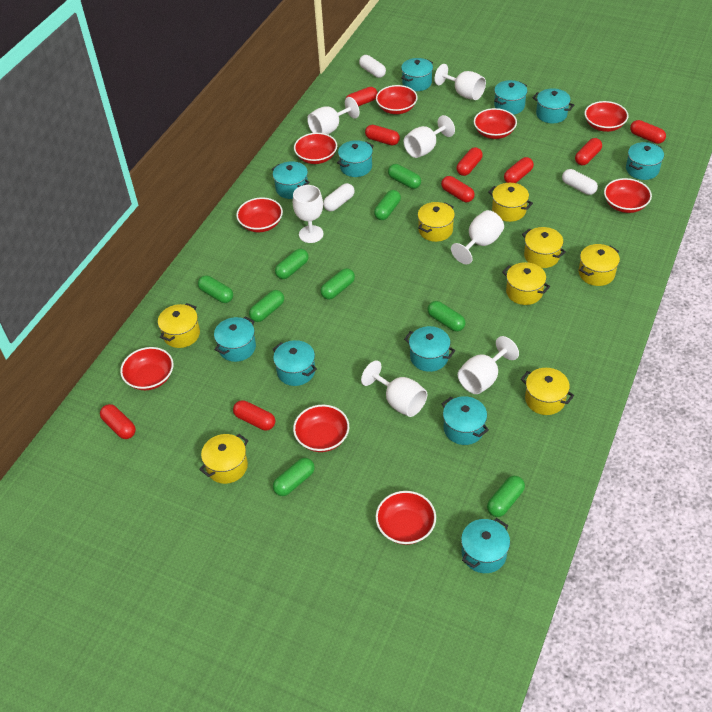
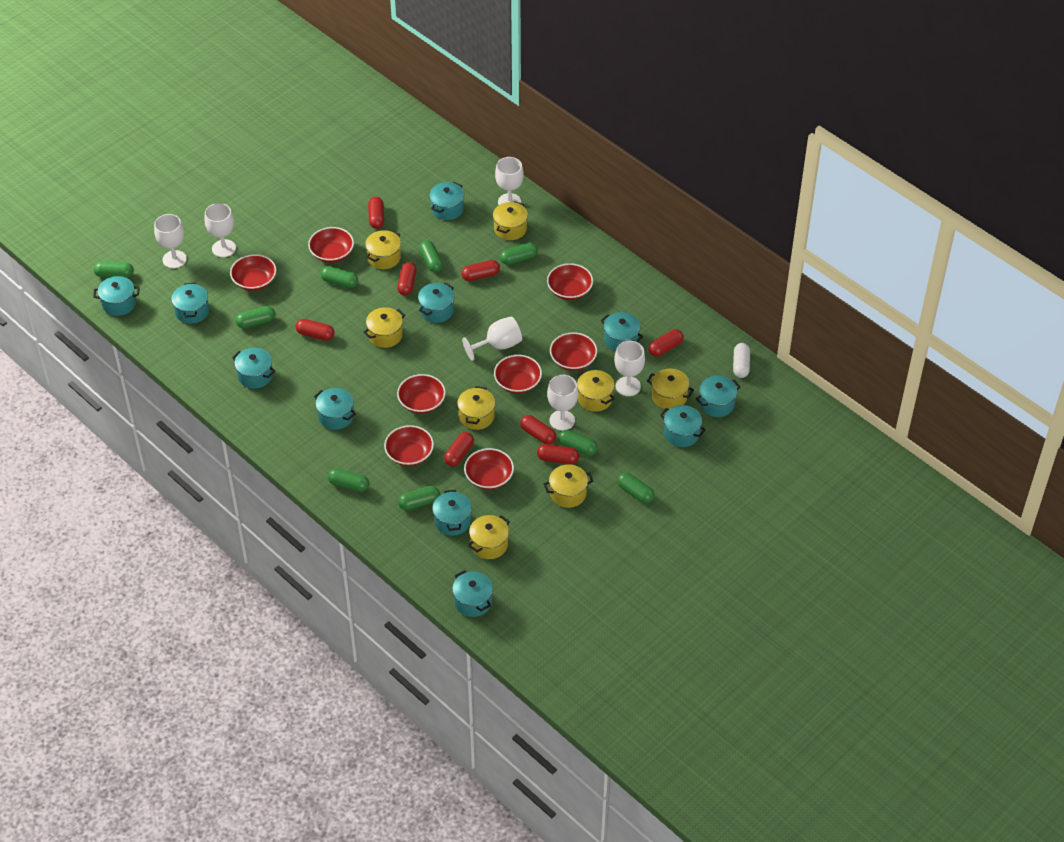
red bowl: [120,347,173,390] [236,198,283,232] [293,405,349,452] [294,133,337,164] [376,85,418,114] [376,491,436,545] [474,108,517,139] [585,101,628,132] [604,178,652,213] = 9 -> [230,254,276,291] [308,227,354,263] [384,425,434,466] [397,374,446,414] [464,448,514,490] [494,355,542,394] [547,263,593,300] [550,332,597,371] = 8
red capsule: [100,404,136,439] [233,400,275,431] [346,87,377,106] [365,125,400,146] [441,176,475,202] [456,147,483,176] [504,157,534,183] [575,138,602,165] [630,120,666,144] = 9 -> [296,319,334,341] [368,197,384,229] [397,262,417,296] [444,432,474,466] [461,260,500,281] [520,415,556,444] [537,444,579,465] [649,329,684,357] = 8
white capsule: [323,183,355,211] [359,55,386,78] [562,169,598,195] = 3 -> [733,343,750,378] = 1
white goblet: [293,185,324,243] [307,97,359,134] [361,360,427,417] [404,115,455,158] [434,64,486,100] [451,210,504,264] [458,336,519,394] = 7 -> [154,214,187,268] [205,203,236,257] [462,316,522,361] [495,157,524,205] [547,375,578,431] [614,341,645,396] = 6

